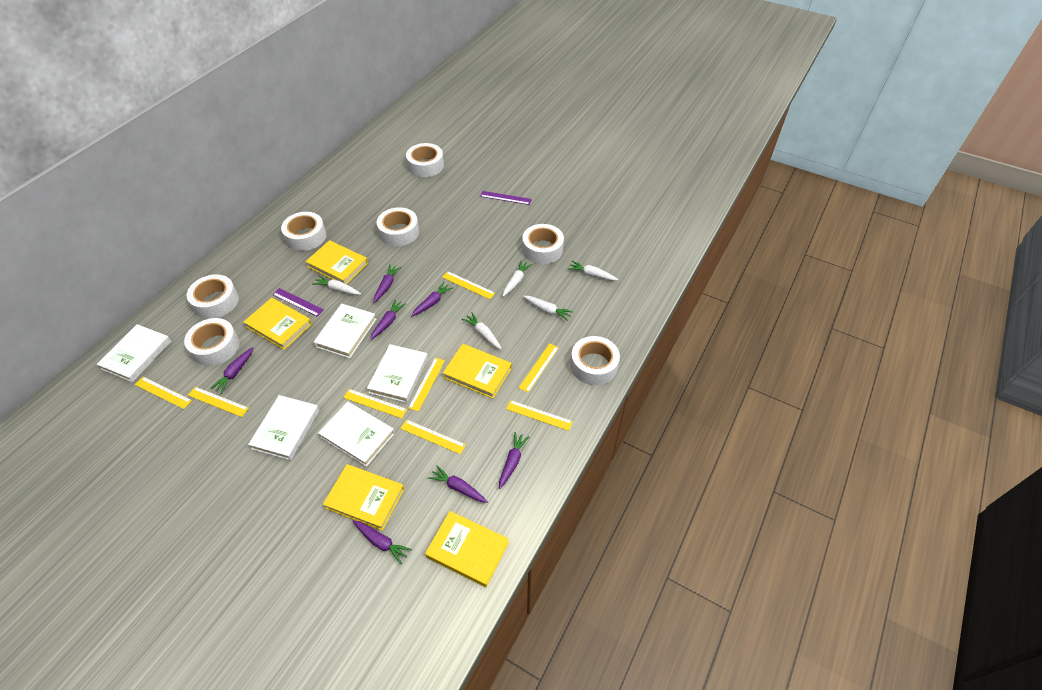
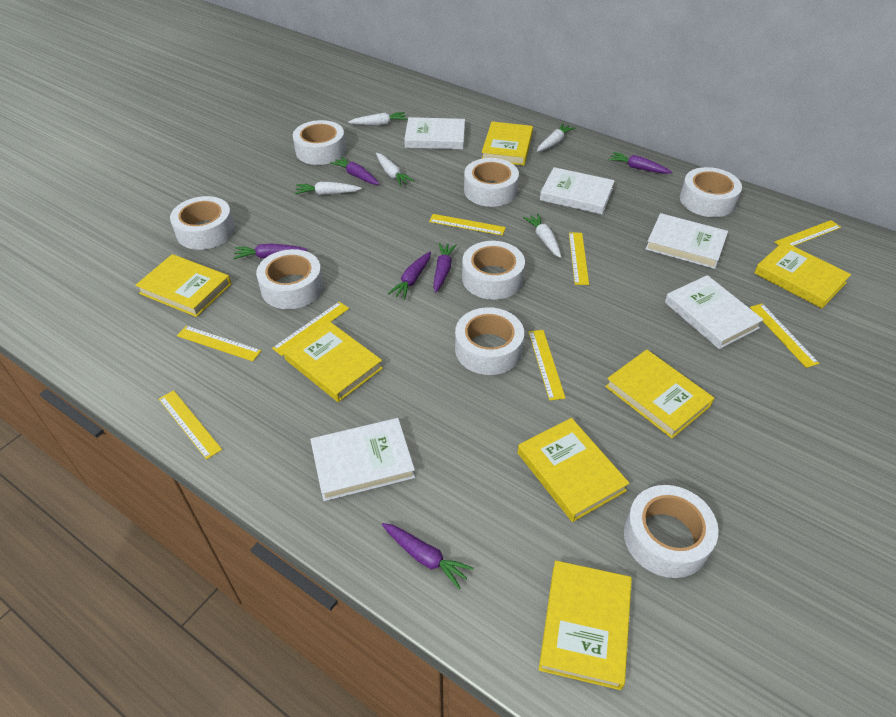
purple carrot: [210,347,253,393] [353,520,412,564] [370,299,406,340] [374,264,401,303] [411,282,453,316] [428,465,488,503] [499,432,529,489] = 7 -> [233,244,307,259] [330,156,379,185] [382,523,474,589] [388,251,431,300] [433,243,457,293] [609,152,672,174] = 6
purple ruler: [272,288,324,317] [480,191,532,205] = 2 -> none = 0
white tape: [184,318,240,366] [187,274,239,319] [281,212,326,251] [377,207,419,246] [406,143,444,177] [522,224,564,264] [571,336,620,385] = 7 -> [170,196,235,250] [256,249,324,309] [293,120,346,165] [455,307,524,375] [462,241,525,300] [464,158,519,207] [624,485,718,578] [680,167,742,217] = 8
yellow book: [243,298,312,350] [305,240,368,284] [323,464,404,531] [425,511,509,587] [443,344,512,399] = 5 -> [135,254,231,317] [283,320,383,402] [482,122,533,166] [518,418,629,522] [539,560,632,690] [605,349,714,438] [754,241,851,308] = 7

